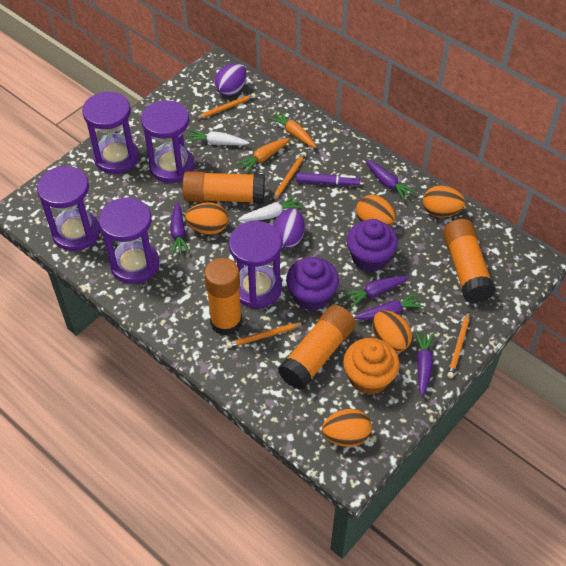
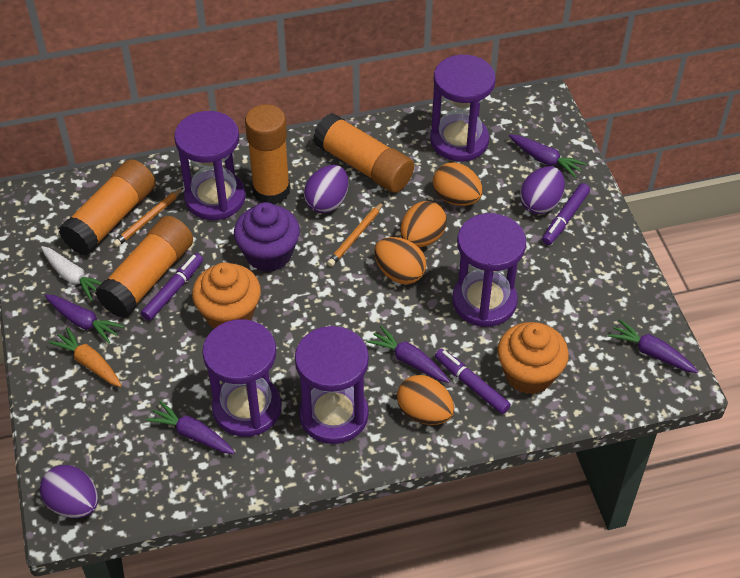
orange carrot: [236,138,290,173] [268,111,316,148] = 2 -> [48,327,122,387] = 1
orange cupcake: [343,338,400,395] = 1 -> [192,262,261,329] [497,322,569,394] = 2
orange egg: [185,202,228,235] [322,409,372,447] [356,195,396,226] [372,311,412,353] [423,186,465,217] = 5 -> [374,237,426,284] [397,375,454,425] [400,201,447,247] [433,162,483,206] = 4
orange pencil: [195,93,256,119] [226,323,304,348] [273,152,307,201] [447,312,469,378] = 4 -> [113,187,184,247] [327,202,384,267] = 2
purple cupcake: [286,257,339,311] [346,219,398,272] = 2 -> [234,202,300,272] = 1
purple egg: [214,63,247,96] [273,208,305,248] = 2 -> [40,465,98,518] [304,165,348,213] [520,166,565,214] = 3
purple marker: [296,173,360,186] = 1 -> [141,253,203,321] [435,349,511,414] [542,183,590,245] = 3
white carrot: [187,130,249,145] [238,195,303,221] = 2 -> [41,246,102,301] = 1

